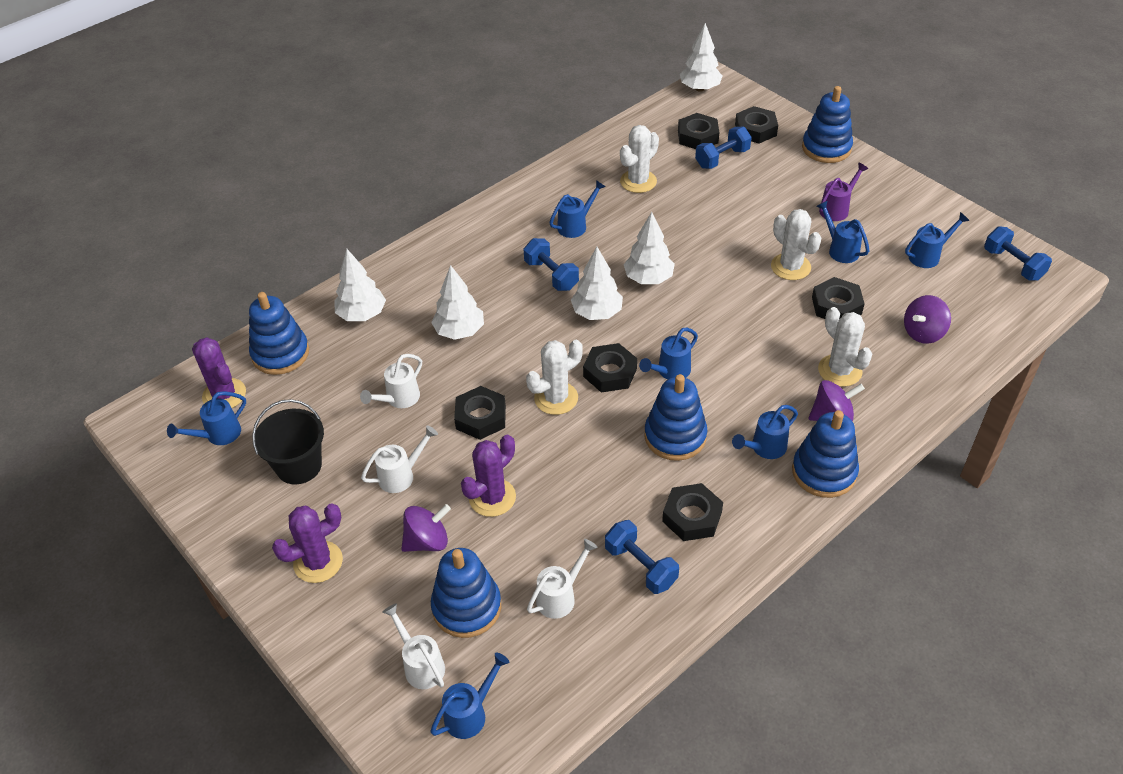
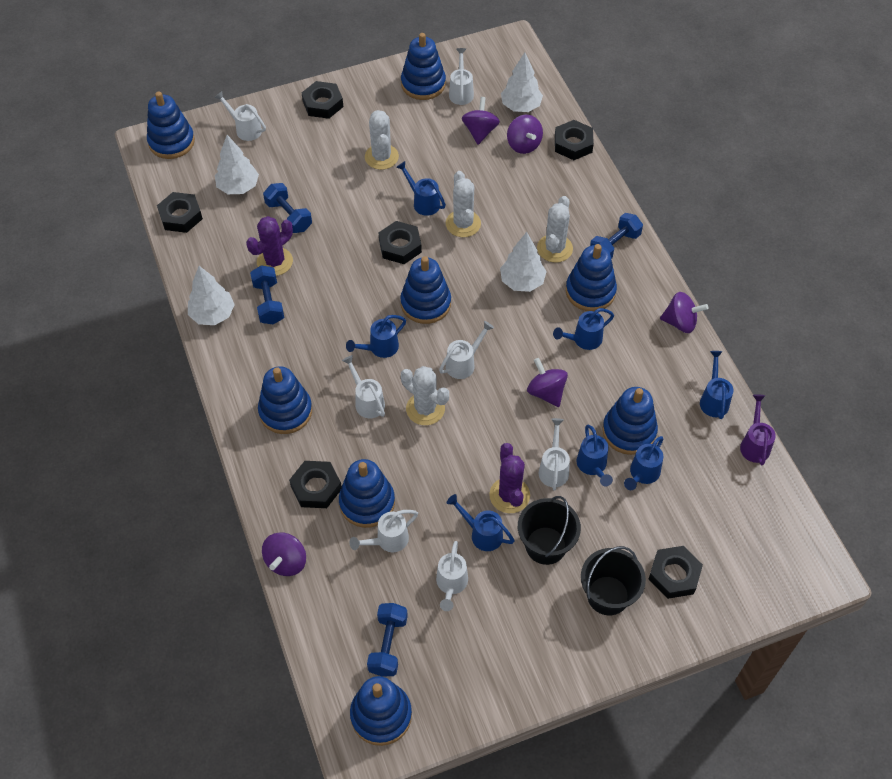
black bucket: [252,399,324,484] = 1 -> [518,496,581,565] [581,546,646,615] = 2
blue stacking toy: [249,292,309,375] [431,548,501,638] [644,374,707,461] [792,410,859,498] [802,86,853,163] = 5 -> [147,91,195,159] [258,366,312,434] [339,459,395,528] [350,676,412,746] [400,256,451,324] [401,33,446,100] [566,244,617,311] [602,387,658,455] = 8
purple cactus: [192,337,246,408] [272,503,343,583] [461,435,516,517] = 3 -> [246,216,293,276] [489,443,530,513] = 2
purple spinning top: [401,504,451,552] [809,380,865,422] [904,295,951,344] = 3 -> [262,532,306,576] [462,97,500,145] [507,115,543,154] [527,358,568,407] [660,292,708,333] = 5
white tree: [334,249,386,321] [431,265,484,340] [571,247,623,320] [624,212,675,284] [680,23,722,92] = 5 -> [188,266,235,325] [215,135,259,194] [500,232,547,292] [501,52,543,112] = 4
white watering can: [360,354,422,408] [361,425,438,493] [383,603,445,689] [527,539,598,619] = 4 -> [214,91,266,141] [342,355,385,418] [349,510,418,552] [436,541,468,611] [439,321,494,379] [449,48,474,105] [539,418,570,491] = 7

